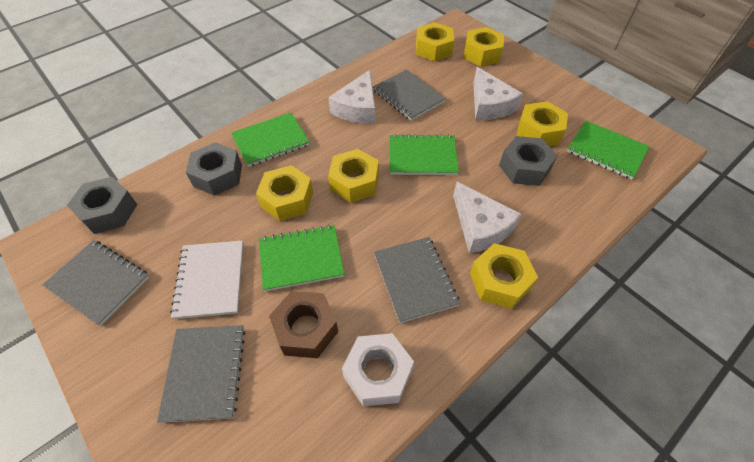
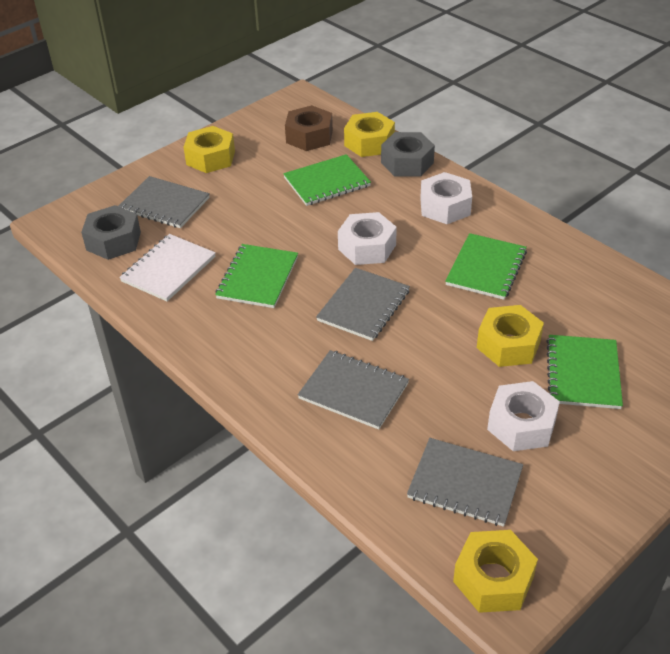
grey nut: [67,177,137,234] [186,142,242,196] [499,136,557,186] = 3 -> [81,205,141,260] [381,132,435,177] = 2
white cheese: [328,70,375,124] [453,182,521,253] [473,67,523,120] = 3 -> none = 0
white nut: [342,333,414,406] = 1 -> [338,212,397,265] [420,172,472,224] [487,381,560,451] = 3
yellow nut: [256,165,313,221] [328,149,379,203] [416,22,454,62] [463,27,504,66] [470,243,538,309] [517,101,568,146] = 6 -> [183,126,235,173] [344,112,395,157] [453,530,538,613] [477,305,544,367] = 4

